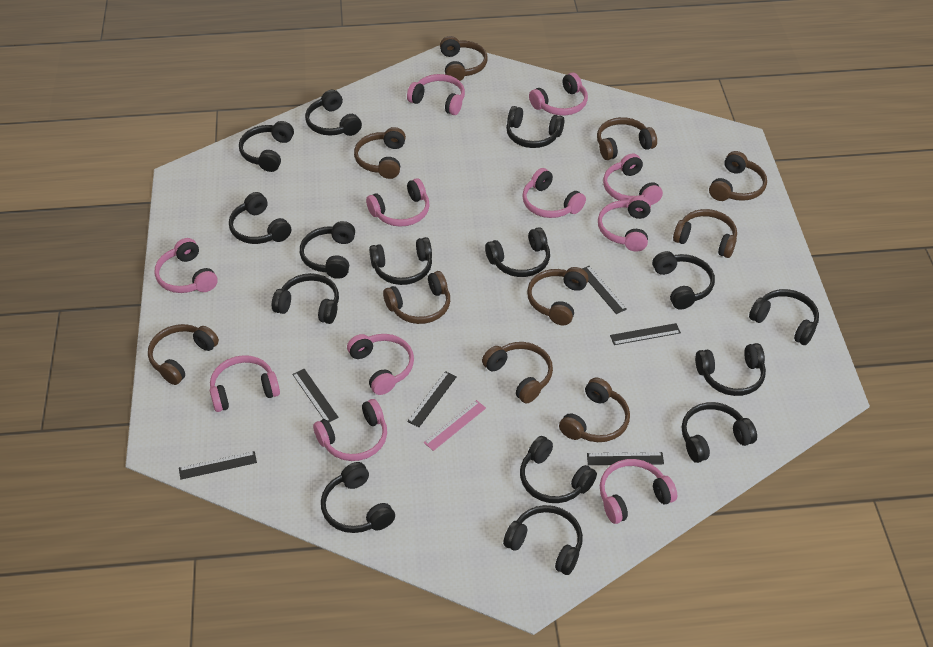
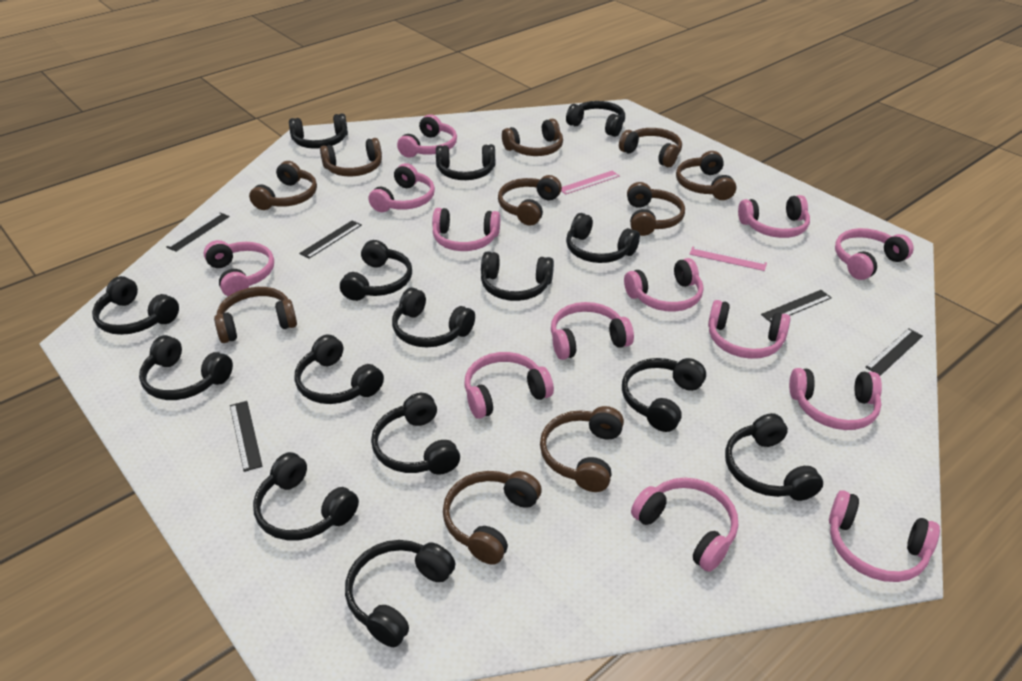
black ruler: [179,451,257,480] [292,369,339,422] [407,371,457,427] [582,266,627,314] [587,452,664,465] [610,323,681,345] = 6 -> [166,213,230,252] [230,401,263,472] [299,220,362,259] [761,290,832,323] [865,328,923,376] = 5
pink headphones: [155,238,218,293] [210,355,280,412] [313,399,387,461] [347,334,414,395] [366,178,430,227] [407,74,465,115] [522,168,586,218] [529,72,588,115] [598,196,651,252] [600,459,677,524] [603,153,663,205] = 11 -> [204,240,274,296] [368,163,435,212] [397,114,457,158] [432,208,500,251] [464,352,554,419] [551,302,634,360] [624,258,703,312] [631,478,738,572] [708,300,791,359] [738,195,810,238] [789,368,882,430] [829,490,940,582] [835,228,914,280] = 13
pink ruler: [424,400,486,451] = 1 -> [561,170,620,195] [690,247,767,271] = 2

